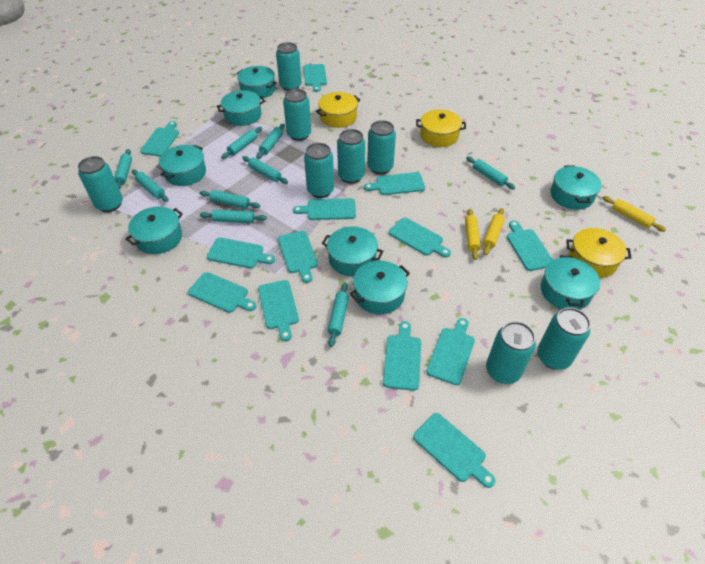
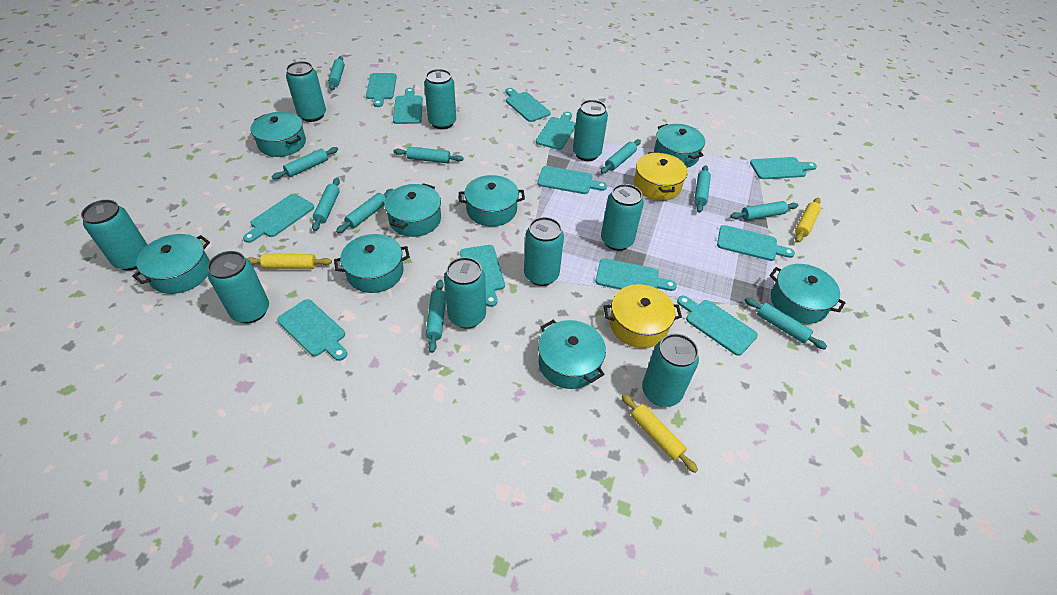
turquoise can: [78,156,123,212] [276,42,302,91] [283,89,311,141] [304,143,334,198] [337,129,365,184] [367,120,396,174] [486,321,536,384] [537,308,591,370] = 8 -> [81,200,148,271] [207,251,269,323] [286,61,326,122] [424,69,456,129] [444,257,486,329] [524,217,564,286] [573,100,608,161] [601,184,644,251] [642,334,699,407] = 9
turquoise cutting board: [140,121,179,156] [188,272,256,313] [207,238,275,269] [258,280,299,341] [278,231,318,283] [293,198,356,220] [303,64,327,92] [364,172,425,195] [383,321,421,391] [389,217,451,257] [413,413,495,488] [426,318,475,385] [507,220,553,271] = 13 -> [243,194,314,243] [277,299,347,361] [366,73,397,107] [393,88,423,124] [460,245,505,307] [505,88,551,122] [536,112,576,150] [537,166,607,194] [595,258,677,291] [677,296,758,356] [717,225,795,261] [750,157,817,179] = 12
turquoise rolling pin: [114,149,132,190] [132,170,168,202] [200,190,260,209] [200,210,267,223] [221,127,262,159] [242,156,288,184] [257,124,285,159] [327,283,349,347] [466,156,515,190] = 9 -> [272,147,338,179] [312,178,340,231] [328,56,345,90] [336,189,394,233] [394,147,464,163] [426,280,446,353] [601,139,641,174] [694,165,711,213] [730,201,798,220] [745,297,827,350] = 10
yellow pot: [316,92,360,128] [416,110,466,147] [566,228,631,278] = 3 -> [604,284,682,348] [634,152,688,201] = 2

